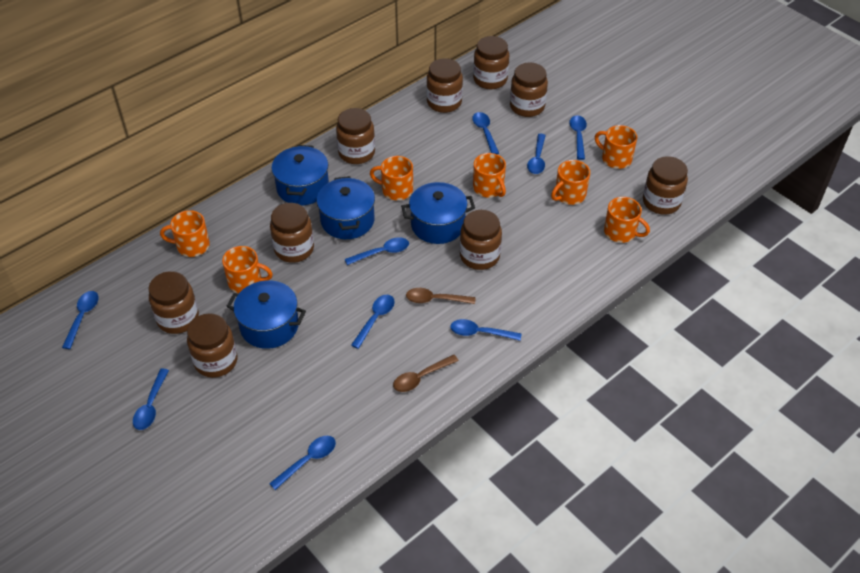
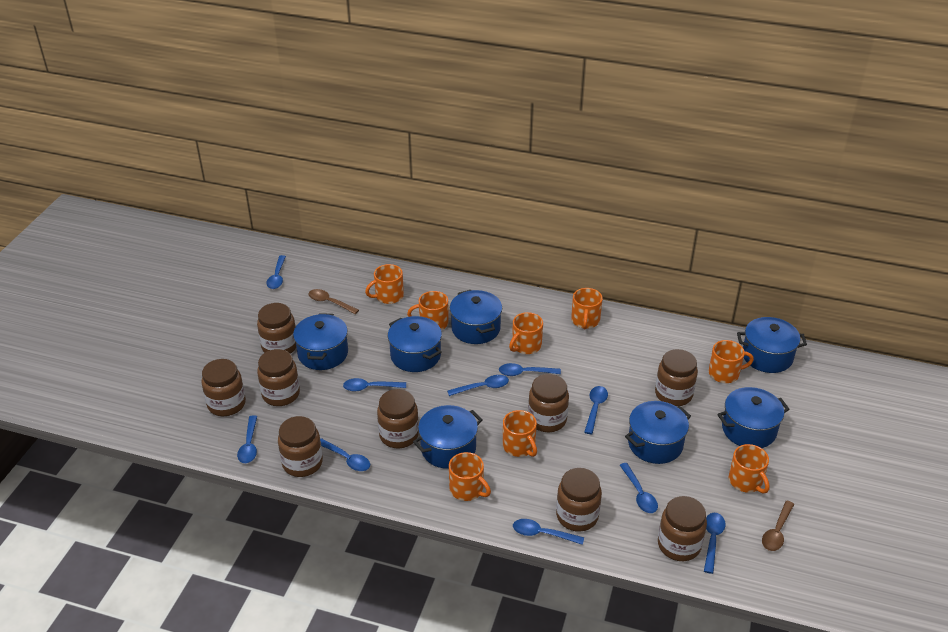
blue pot: [226,280,306,349] [272,145,329,205] [317,176,375,239] [401,182,475,244] = 4 -> [293,313,348,370] [388,316,442,372] [413,405,482,469] [450,290,502,344] [625,401,691,464] [717,387,789,448] [737,317,807,373] = 7
blue spoon: [62,291,99,349] [133,369,169,430] [269,436,336,490] [345,237,409,265] [351,295,395,349] [450,319,522,341] [472,112,499,154] [527,134,546,174] [569,115,587,160] = 9 -> [237,415,257,463] [266,255,286,289] [320,438,370,471] [343,378,406,392] [447,375,509,396] [499,363,561,376] [513,519,584,545] [584,386,608,434] [620,463,658,513] [704,513,725,574] = 10
orange mug: [160,210,210,257] [222,246,273,293] [370,156,413,200] [473,153,506,197] [551,160,590,205] [595,125,637,169] [604,197,650,243] = 7 -> [365,264,404,304] [407,291,449,330] [449,452,491,501] [503,410,537,457] [509,312,543,354] [571,288,603,329] [709,340,754,383] [729,444,770,493] = 8

